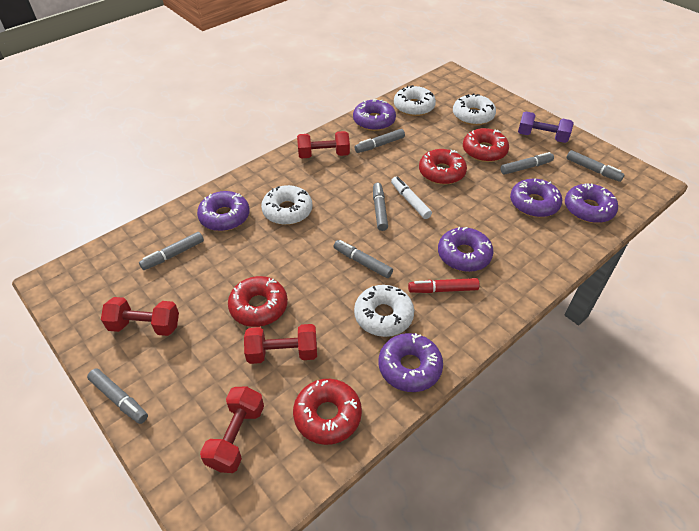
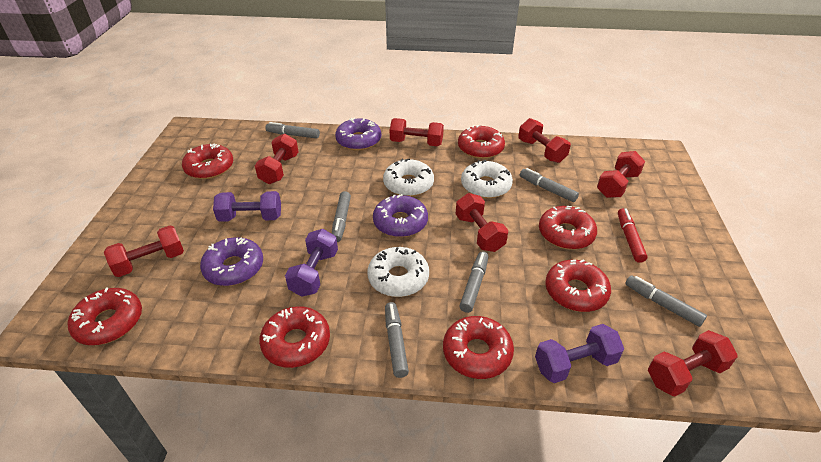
grey marker: [87,368,148,424] [139,232,204,270] [334,240,393,278] [355,129,405,153] [373,183,388,231] [500,152,554,175] [566,150,625,182] = 7 -> [265,122,320,139] [332,191,351,242] [385,302,409,378] [459,251,489,313] [520,168,579,202] [625,276,707,327] = 6
purple donut: [197,191,250,231] [353,99,396,131] [379,333,443,392] [438,227,494,272] [510,178,562,217] [565,183,618,223] = 6 -> [200,237,263,286] [335,117,381,150] [373,194,428,237] = 3
purple dumbbell: [518,112,574,143] = 1 -> [213,191,281,222] [285,229,338,297] [535,324,624,383] = 3
red donut: [228,276,288,327] [293,379,362,445] [419,149,467,185] [463,128,509,162] = 4 -> [68,287,142,345] [182,143,233,179] [259,306,330,368] [443,316,514,379] [458,125,505,159] [539,206,597,249] [545,259,611,312] = 7
red dumbbell: [101,297,179,336] [200,386,264,473] [244,324,317,364] [297,131,350,159] = 4 -> [104,226,184,277] [255,133,299,184] [390,118,444,146] [456,193,508,252] [518,118,571,163] [597,151,645,198] [648,330,738,397] = 7
white donut: [261,185,312,225] [354,285,414,337] [394,85,436,116] [453,93,496,125] = 4 -> [367,247,429,297] [383,158,434,197] [461,160,513,198] = 3
white marker: [391,177,432,219] = 1 -> none = 0

